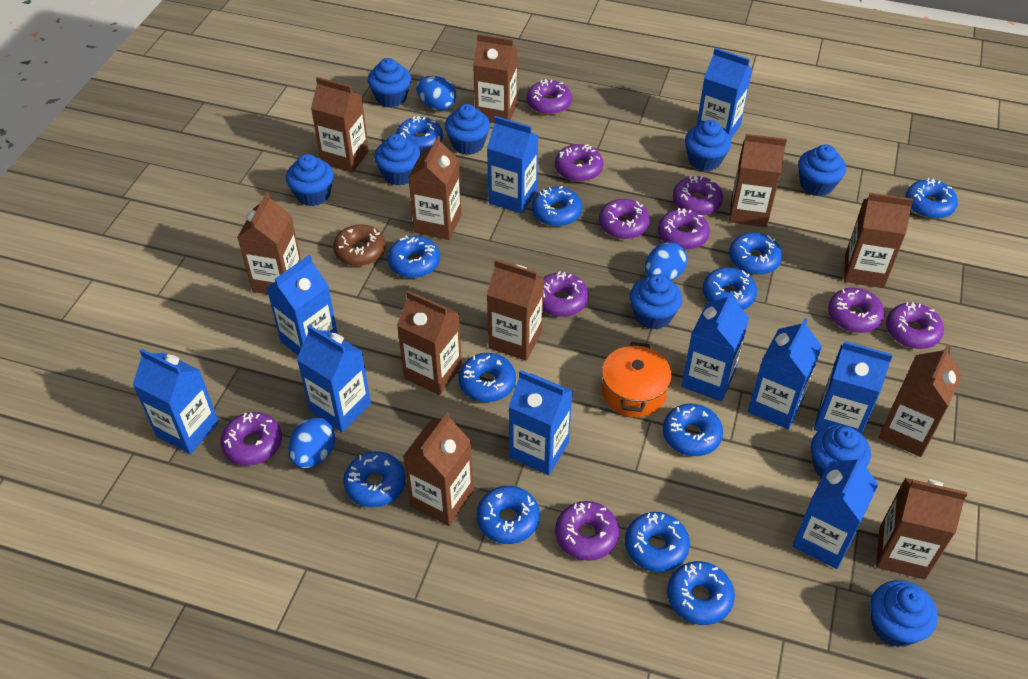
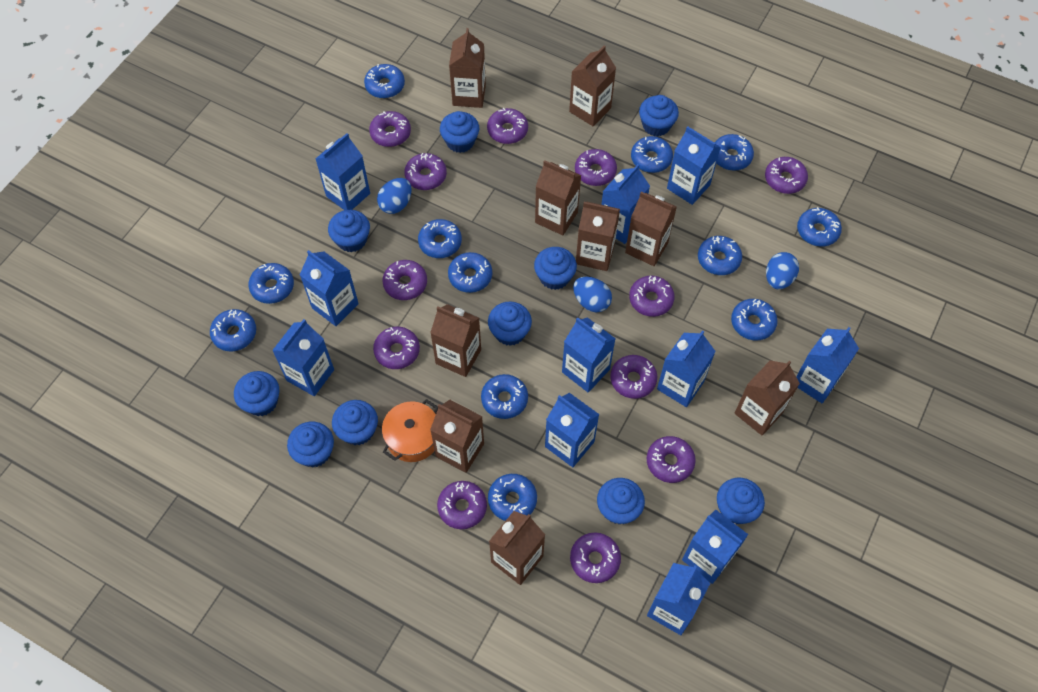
blue carton: [133,349,219,454] [267,255,338,355] [297,325,371,432] [487,116,538,214] [509,370,573,475] [681,291,749,402] [696,48,752,139] [748,318,822,429] [792,455,878,569] [814,341,893,434] = 10 -> [272,319,334,396] [300,250,359,326] [316,133,370,210] [545,393,600,467] [562,317,616,392] [601,164,650,244] [647,563,710,635] [657,330,716,407] [667,126,721,205] [682,510,748,584] [796,327,859,403] = 11
blue cupcake: [286,154,334,206] [368,58,411,108] [374,134,421,186] [445,104,490,155] [630,275,682,330] [685,120,731,171] [798,144,846,196] [811,425,871,479] [871,580,938,647] = 9 -> [234,371,279,416] [287,422,334,467] [328,210,370,252] [332,400,378,445] [440,111,479,153] [488,301,532,346] [534,247,577,290] [597,478,645,524] [639,95,679,137] [717,478,765,524] = 10
brown carton: [237,192,301,295] [311,77,369,173] [397,291,462,395] [403,412,473,526] [408,136,462,240] [473,34,518,123] [487,259,544,361] [729,134,787,227] [844,193,914,288] [876,478,967,580] [878,345,962,457] = 11 -> [430,304,481,377] [430,400,484,473] [449,28,486,108] [489,511,545,585] [535,160,581,235] [569,45,616,126] [576,202,620,271] [625,192,677,266] [734,360,800,435] = 9
brown donut: [333,224,386,266] = 1 -> none = 0
purple donut: [221,412,282,466] [526,79,572,115] [543,271,588,317] [555,144,603,182] [555,501,620,561] [599,199,650,239] [658,208,710,250] [673,176,723,215] [828,288,885,333] [886,302,944,349] = 10 -> [369,111,411,147] [373,327,420,369] [382,260,427,300] [404,153,447,190] [437,481,487,529] [487,108,528,144] [570,532,621,583] [575,149,617,186] [610,355,657,399] [629,276,675,317] [647,436,696,483] [765,157,808,194] = 12

